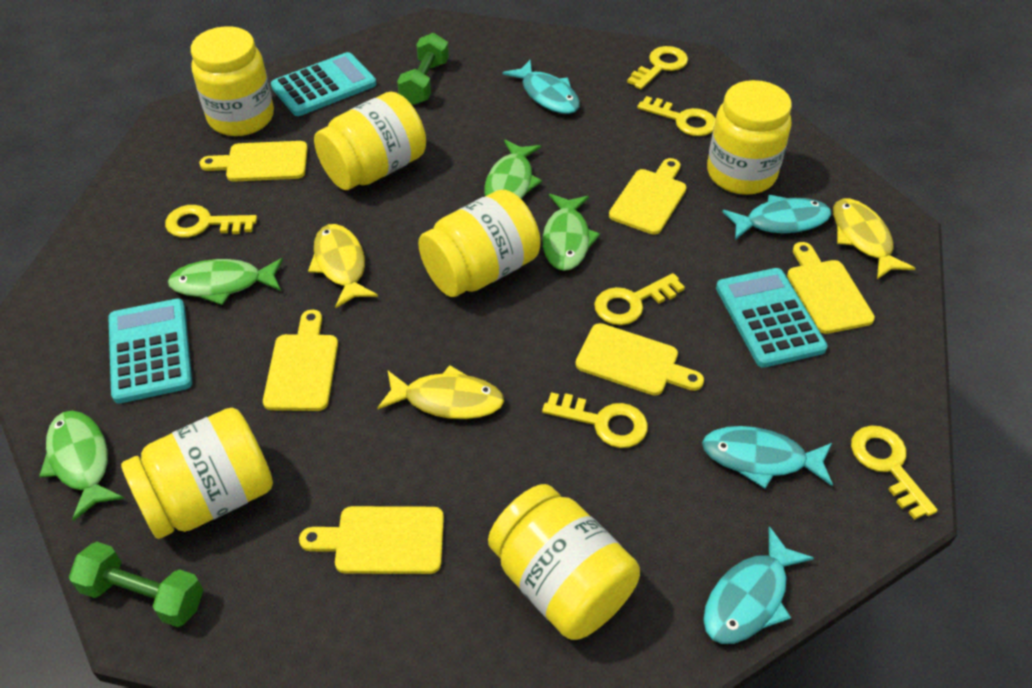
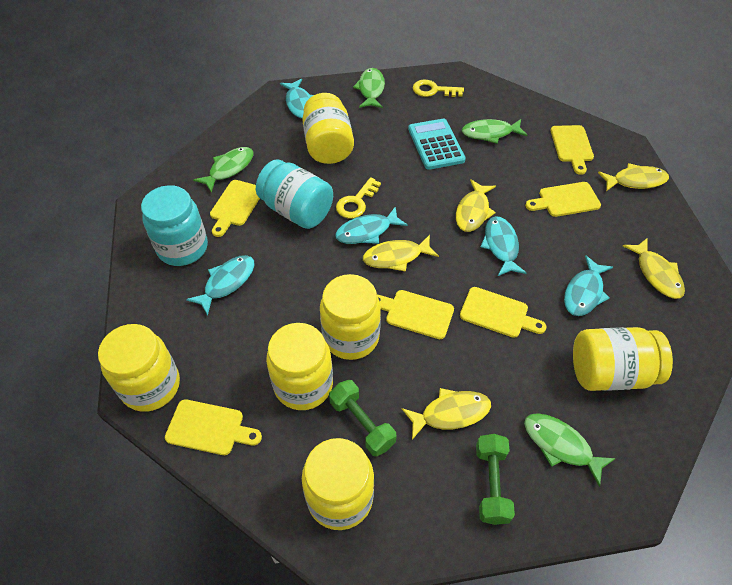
turquoise calculator: [108,298,192,404] [271,52,376,116] [716,268,828,368] = 3 -> [408,119,466,170] = 1
turquoise fish: [502,60,580,114] [702,426,833,488] [703,526,814,644] [722,195,831,240] = 4 -> [186,255,255,315] [280,79,314,119] [335,206,408,244] [481,216,526,276] [564,255,613,316] = 5
turquoise jar: none = 0 -> [141,185,208,266] [256,159,333,229] = 2
yellow fish: [308,224,378,308] [378,365,504,419] [833,198,915,279] = 3 -> [363,235,439,272] [402,388,491,440] [456,179,496,232] [598,163,669,191] [623,238,685,299] = 5
yellow key: [165,205,257,238] [542,392,648,448] [594,273,685,325] [627,46,688,90] [637,96,716,136] [851,426,938,520] = 6 -> [336,177,381,219] [413,80,464,97] = 2

